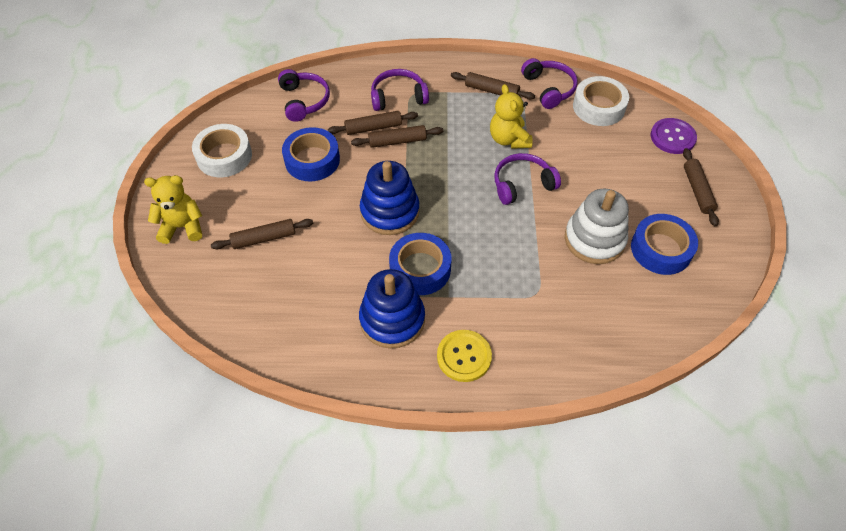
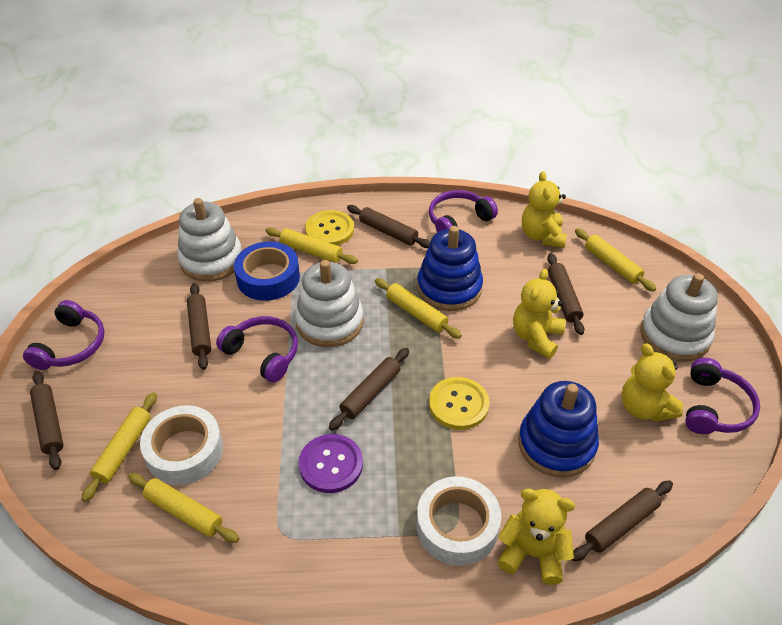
blue tape: [282,127,340,181] [389,233,452,295] [631,214,698,275] = 3 -> [234,242,300,301] = 1
brown rolling pin: [211,219,313,249] [328,111,418,135] [351,125,443,148] [451,72,535,100] [683,148,719,226] = 5 -> [30,371,64,470] [187,283,211,370] [329,348,409,430] [347,205,430,248] [547,253,585,335] [572,480,673,561] = 6
white stacking toy: [565,189,629,264] = 1 -> [177,198,242,282] [295,260,364,347] [640,273,718,362] = 3
yellow button: [437,330,492,382] = 1 -> [305,210,354,246] [429,377,489,430] = 2
yellow rolling pin: none = 0 -> [81,392,157,502] [128,473,239,543] [265,227,358,264] [375,278,462,339] [575,228,656,292] = 5
yellow teddy bear: [144,175,202,244] [490,84,533,149] = 2 -> [497,489,575,585] [513,269,565,359] [522,171,567,248] [622,343,683,422] = 4

